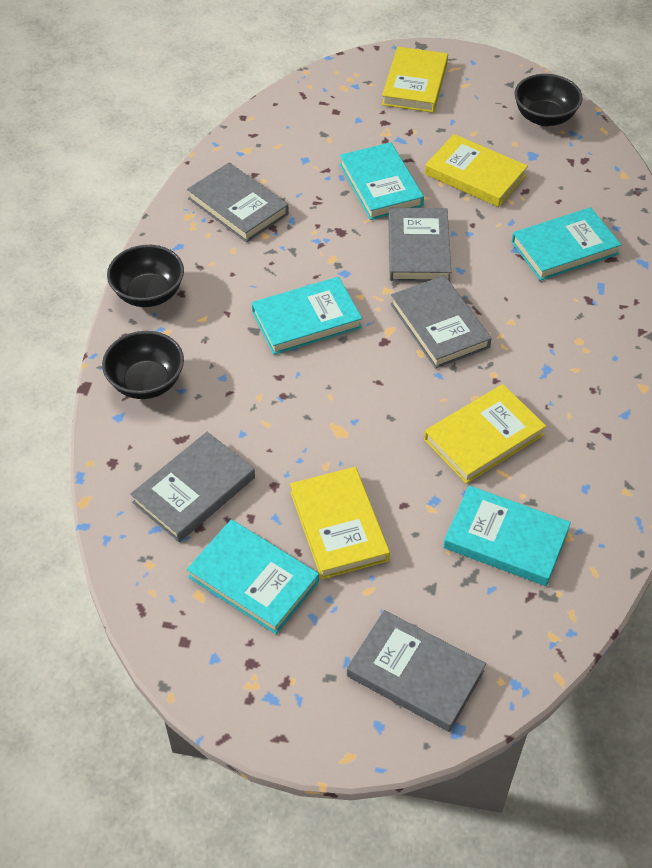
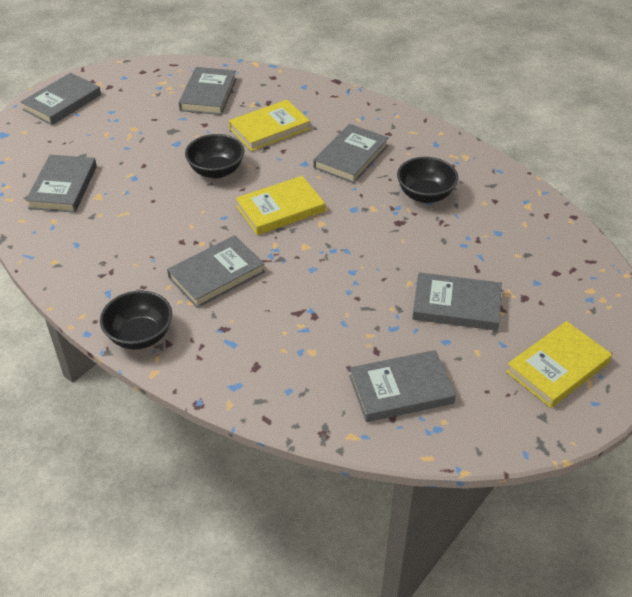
grey book: [130,432,255,542] [187,162,289,242] [347,610,486,732] [388,208,451,282] [391,275,492,369] = 5 -> [21,73,101,125] [26,155,97,213] [167,235,265,308] [179,67,237,115] [314,124,389,183] [349,350,456,422] [412,272,502,331] = 7
turquoise book: [187,519,319,634] [252,277,362,355] [340,142,424,220] [443,486,571,586] [512,207,621,281] = 5 -> none = 0
yellow book: [290,467,390,579] [382,47,448,113] [424,384,546,484] [425,134,528,207] = 4 -> [229,100,310,151] [236,176,325,235] [506,321,612,408] = 3

